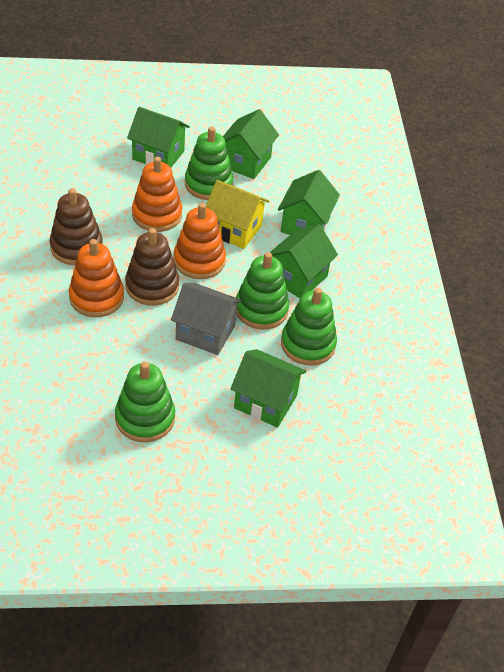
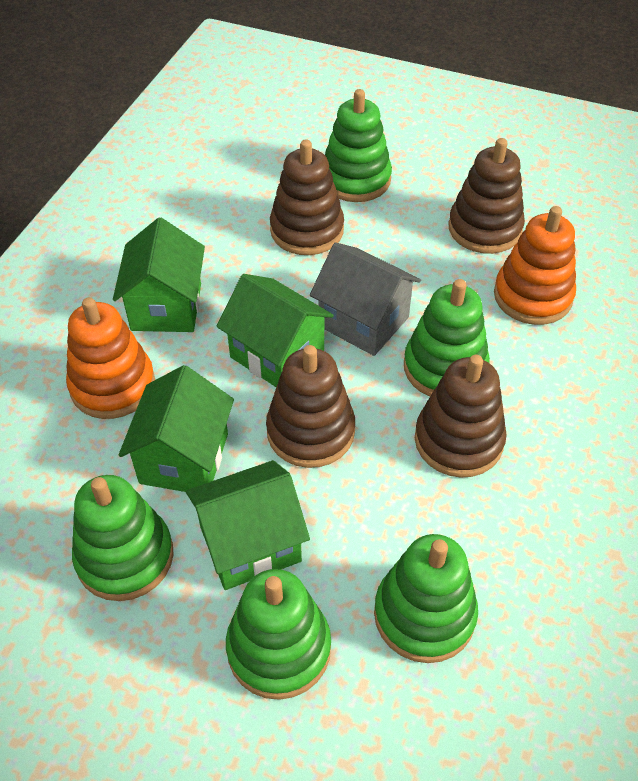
brown stacking toy: [50,188,103,265] [125,228,179,306] = 2 -> [266,345,355,468] [270,140,344,255] [415,355,507,478] [449,138,525,254] = 4
green house: [127,107,190,167] [223,109,279,179] [230,349,307,428] [270,224,338,298] [278,170,340,235] = 5 -> [113,218,205,332] [118,365,234,492] [186,460,310,590] [217,274,334,387] = 4
green stacking toy: [115,362,175,442] [185,127,233,200] [236,252,289,329] [281,288,337,366] = 4 -> [72,475,174,601] [226,569,331,700] [325,89,392,202] [374,534,478,663] [404,279,490,397] = 5
orange stacking toy: [69,239,124,317] [132,157,182,232] [173,203,226,279] = 3 -> [66,297,155,419] [494,206,576,325] = 2
yellow house: [206,180,269,249] = 1 -> none = 0

